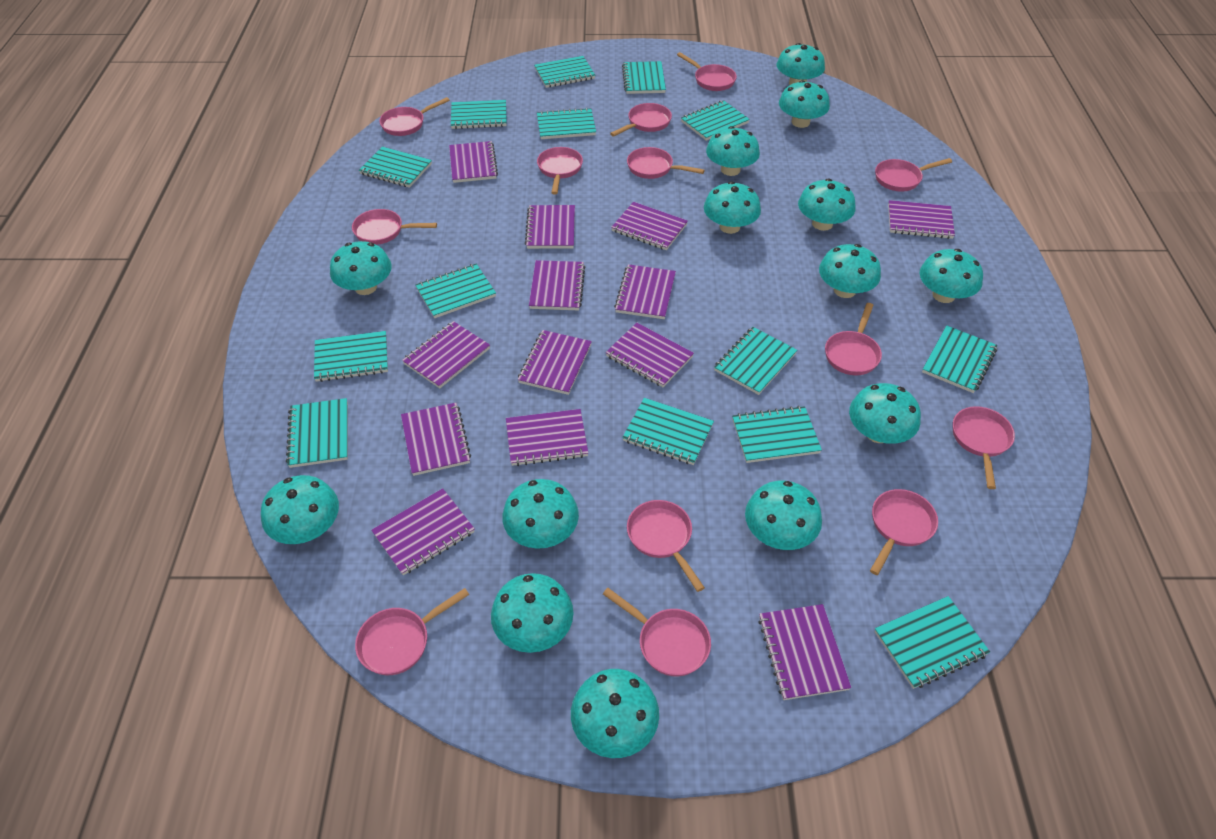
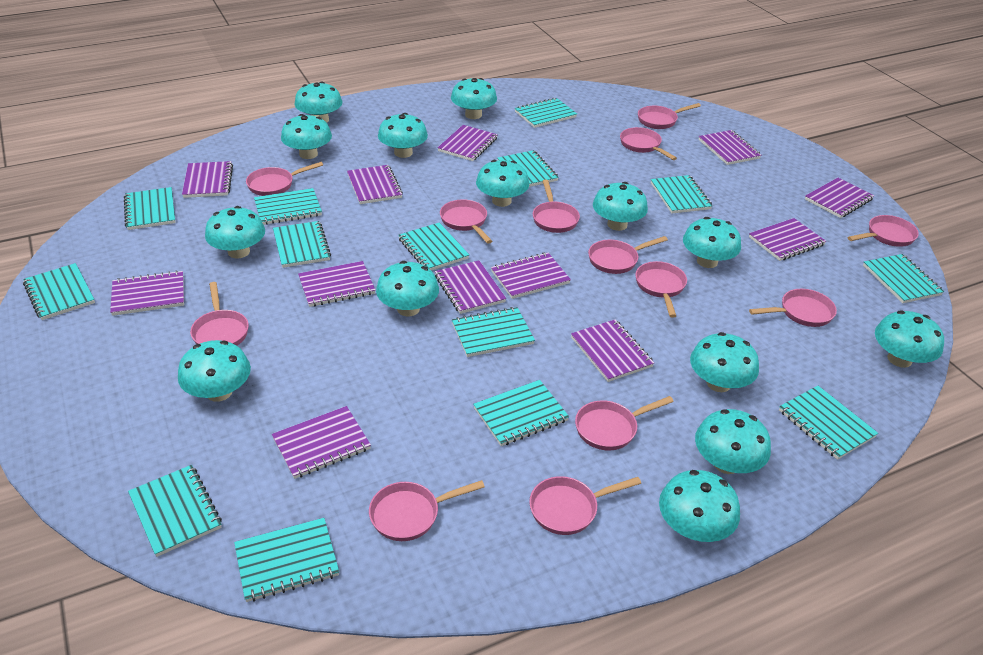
purple notebook: [371,488,475,575] [401,403,471,476] [402,321,490,389] [449,141,498,183] [506,409,588,466] [518,330,592,395] [525,205,575,249] [529,260,585,310] [606,323,694,387] [611,202,688,250] [614,264,676,319] [758,604,851,700] [888,200,955,239] = 13 -> [110,270,184,316] [182,161,233,198] [272,406,371,479] [298,261,375,307] [347,165,403,204] [435,260,506,314] [437,125,498,161] [491,252,571,299] [571,319,654,382] [699,130,761,165] [749,218,826,261] [805,178,874,218] = 12

